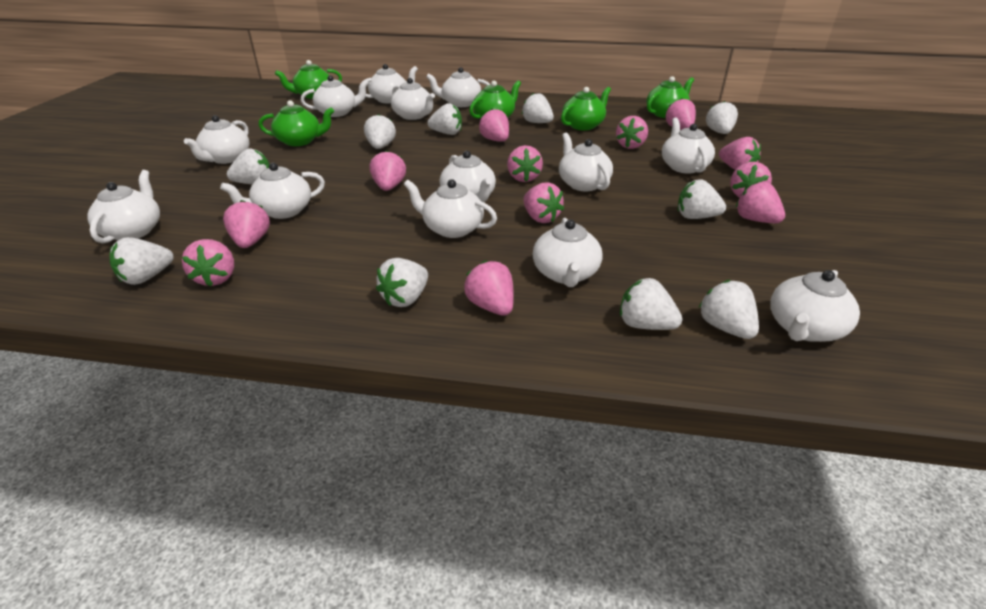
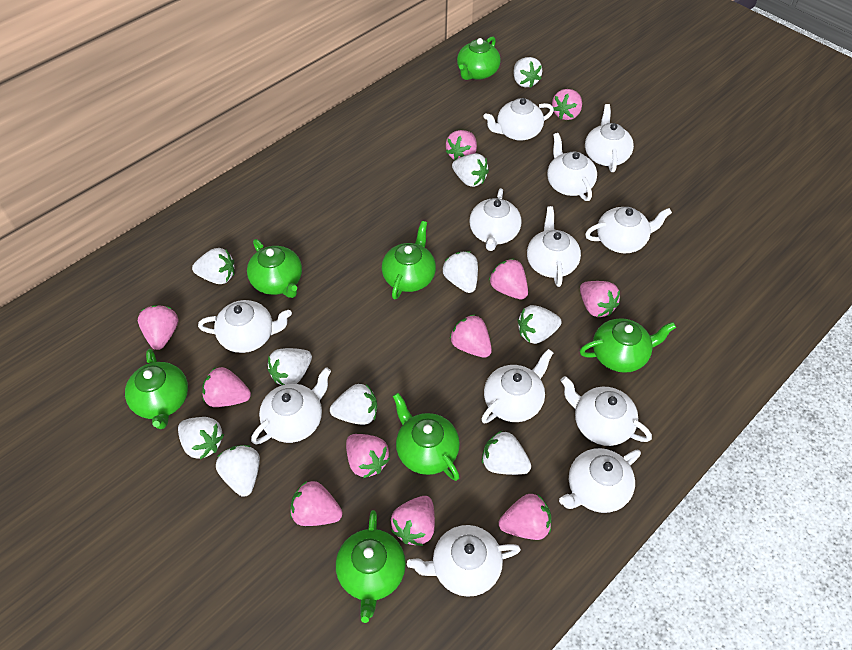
green teapot: [259,100,334,146] [275,60,342,99] [469,80,521,119] [561,87,611,130] [646,76,694,118] = 5 -> [125,349,188,429] [247,239,302,298] [336,510,406,623] [382,221,436,299] [393,393,460,481] [457,36,501,80] [580,318,676,373] = 7
pink strawberry: [182,239,234,287] [223,200,270,248] [370,150,406,191] [464,260,514,316] [479,108,509,142] [507,145,543,182] [523,182,564,223] [616,116,648,149] [665,98,696,130] [719,137,761,170] [730,162,772,198] [736,181,785,223] = 12 -> [138,305,178,350] [202,367,251,407] [290,480,343,526] [346,434,390,478] [391,496,435,546] [446,130,477,160] [450,314,492,358] [489,258,528,300] [499,494,551,540] [552,89,582,120] [580,281,620,317] = 11
white teapot: [87,170,160,243] [184,115,250,164] [220,163,325,219] [301,75,369,117] [359,64,418,103] [391,78,435,120] [404,179,497,238] [426,67,490,107] [440,151,496,202] [533,218,602,287] [559,132,613,191] [662,117,715,174] [770,270,860,342] = 13 -> [198,300,292,353] [251,367,331,444] [407,525,521,597] [469,188,521,251] [481,349,553,423] [483,98,554,141] [527,206,581,287] [547,133,597,201] [559,448,641,513] [561,376,652,446] [585,104,634,172] [585,207,672,253] = 12

